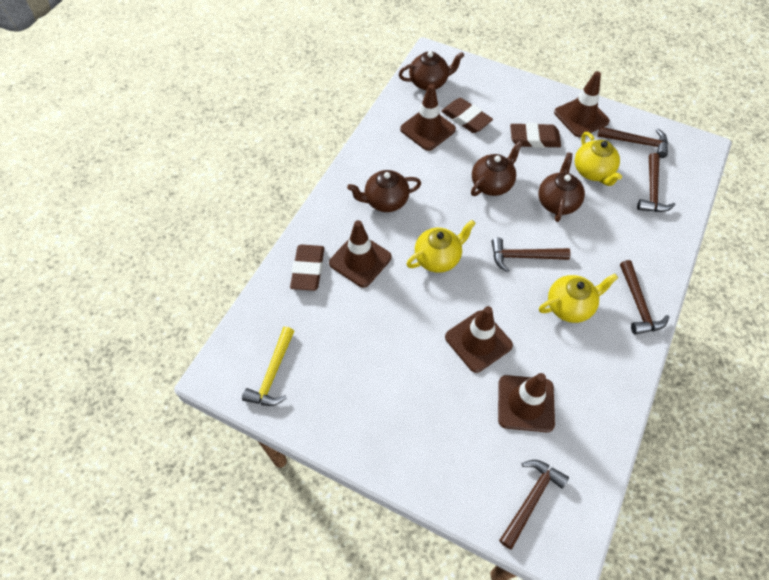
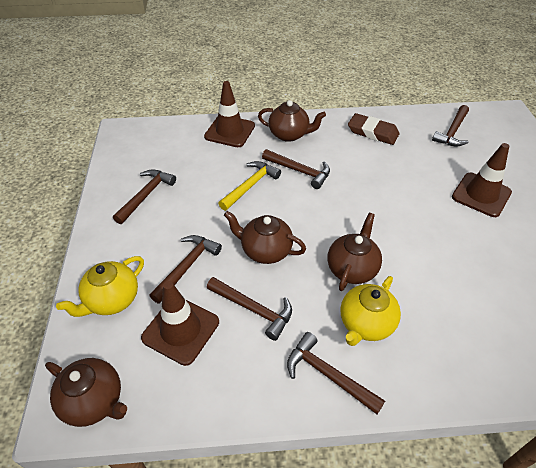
brown eraser: [290,244,324,291] [441,98,493,133] [510,123,561,148] = 3 -> [348,113,400,145] = 1
brown hammer: [492,238,571,272] [499,460,569,550] [598,126,668,158] [620,260,669,335] [637,153,675,212] = 5 -> [113,170,176,224] [149,235,222,304] [207,277,292,341] [262,149,330,189] [287,332,385,414] [432,105,469,146] = 6
brown traffic cone: [329,220,392,288] [400,84,456,151] [445,306,513,373] [498,373,555,432] [554,71,610,137] = 5 -> [141,281,219,366] [204,81,255,147] [452,143,512,217] = 3
yellow teapot: [406,220,476,273] [539,274,618,323] [575,132,622,186] = 3 -> [56,256,144,317] [341,276,401,346] = 2

